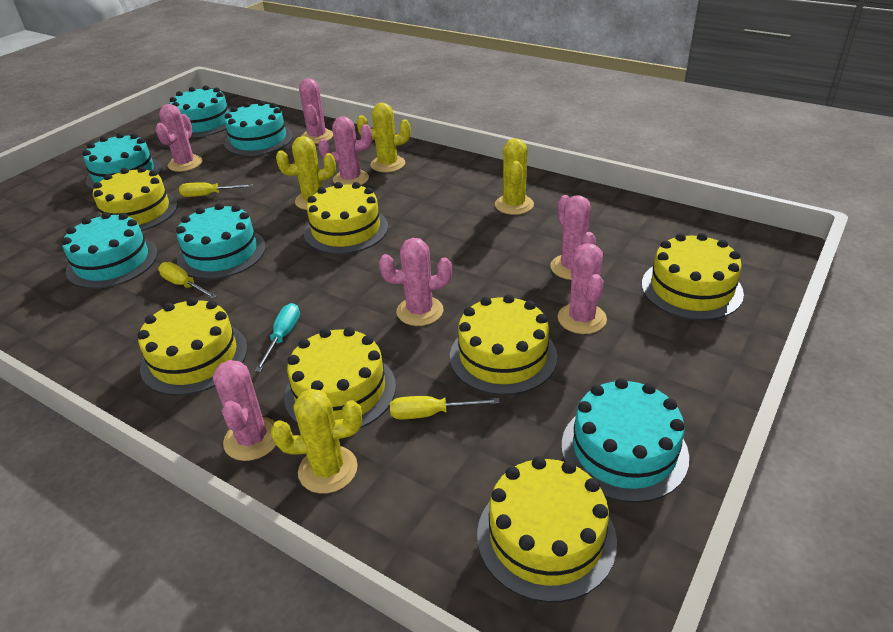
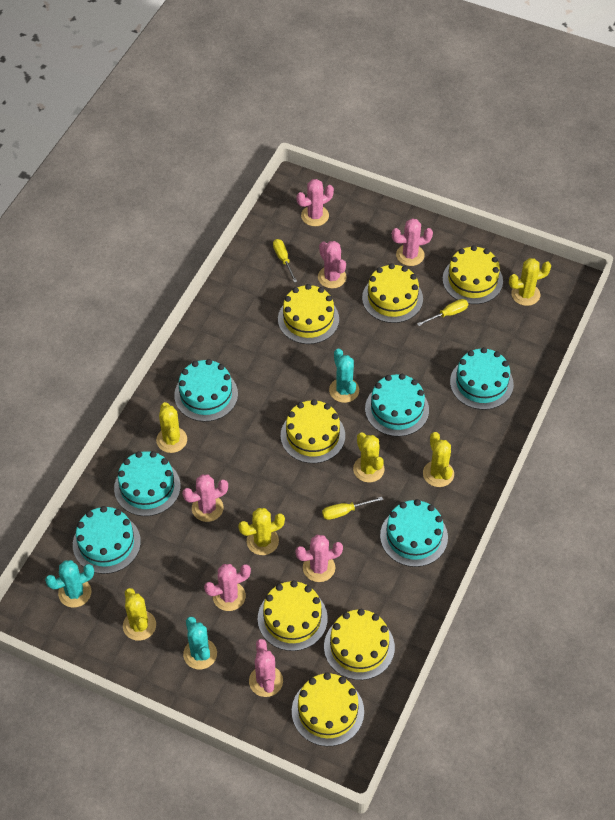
turquoise cactus: none = 0 -> [45,560,94,608] [183,617,217,669] [329,349,359,403] = 3
turquoise screwdriver: [255,303,300,372] = 1 -> none = 0
yellow cactus: [271,389,362,494] [276,136,336,210] [357,103,411,173] [495,138,534,215] = 4 -> [123,588,156,641] [156,402,187,453] [238,508,285,555] [353,432,385,482] [423,432,454,487] [509,258,551,306] = 6

